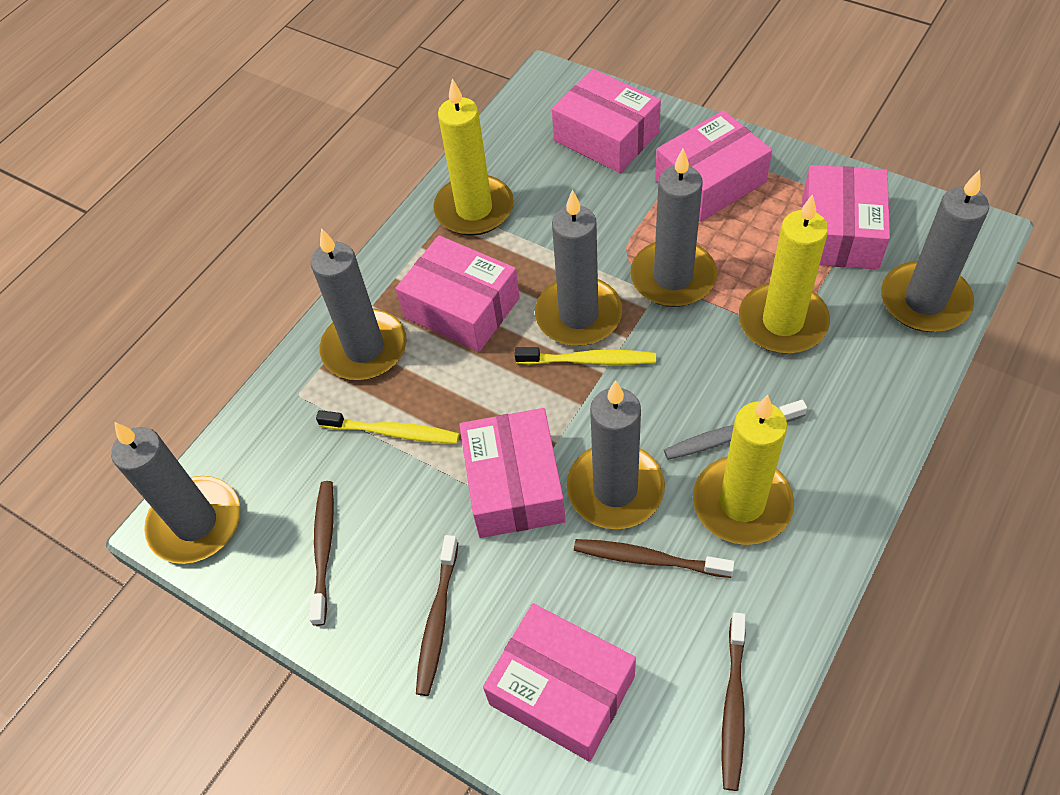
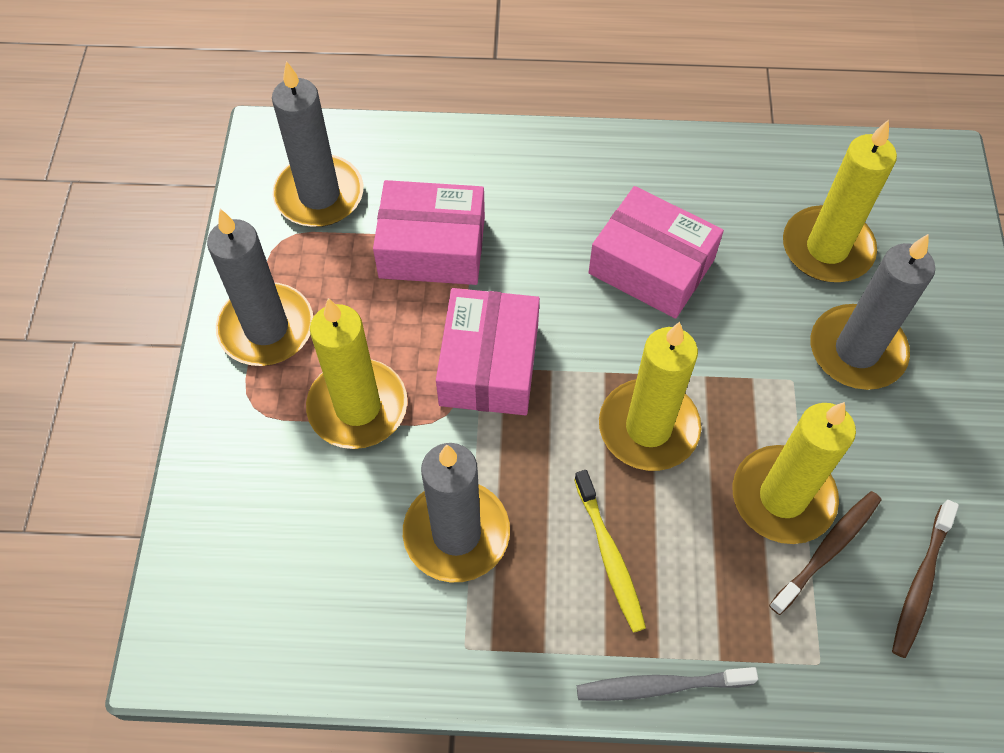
brown toothbrush: [309,481,334,626] [416,535,458,696] [574,539,735,578] [722,613,746,791] = 4 -> [769,491,881,615] [892,500,959,658] = 2
grey candle: [111,422,240,564] [311,228,407,380] [535,190,622,346] [567,380,665,529] [630,149,717,307] [881,170,989,332] = 6 -> [207,209,313,366] [272,61,363,227] [403,443,510,582] [811,234,935,390] = 4
pink box: [396,235,520,352] [459,408,566,538] [483,603,636,762] [552,69,661,173] [655,110,772,222] [802,165,890,270] = 6 -> [373,180,485,285] [436,288,540,415] [589,186,724,319] = 3
yellow candle: [433,79,514,236] [693,395,794,545] [739,194,830,353] = 3 -> [306,298,408,449] [599,322,701,471] [733,402,856,544] [783,120,897,282] = 4
yellow toothbrush: [316,410,459,444] [515,347,656,365] = 2 -> [574,470,646,632] = 1

